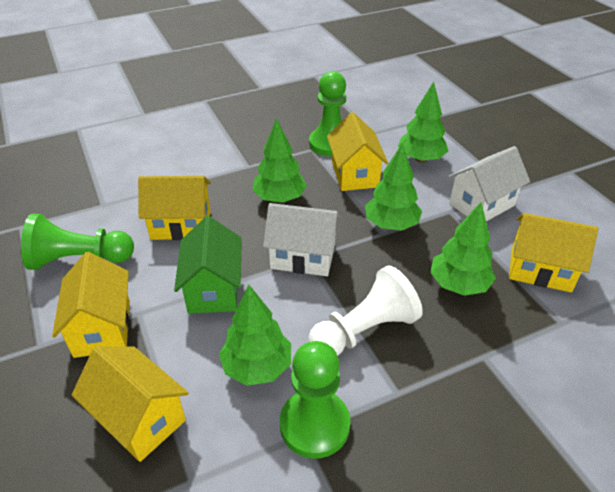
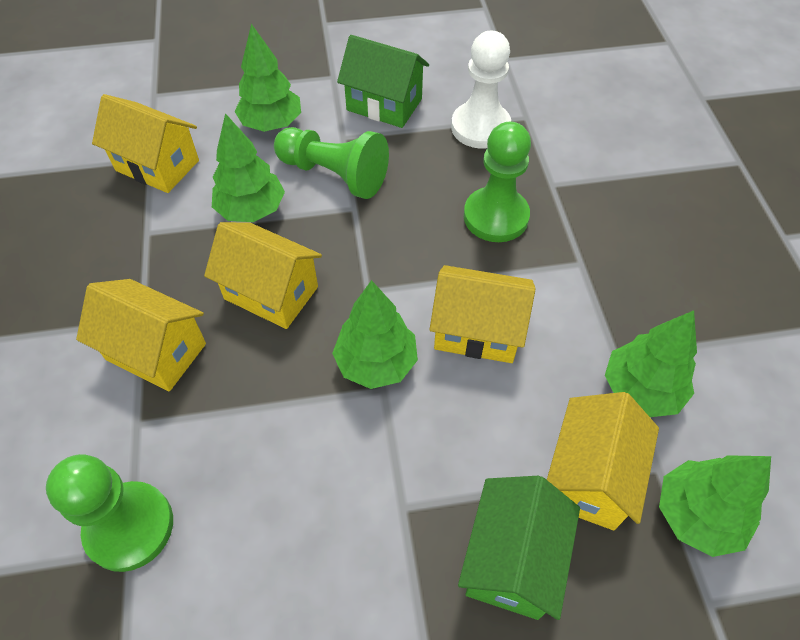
green house: [174,216,242,314] = 1 -> [337,35,429,128] [458,476,580,620] = 2
white house: [263,203,340,276] [448,146,530,221] = 2 -> none = 0

